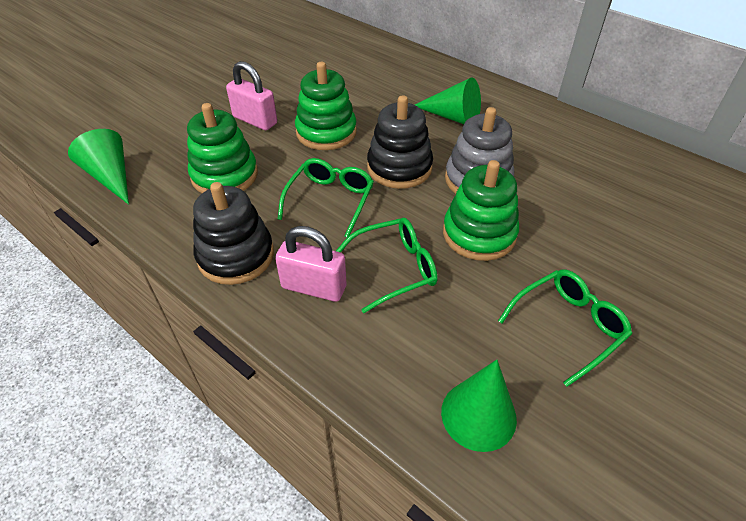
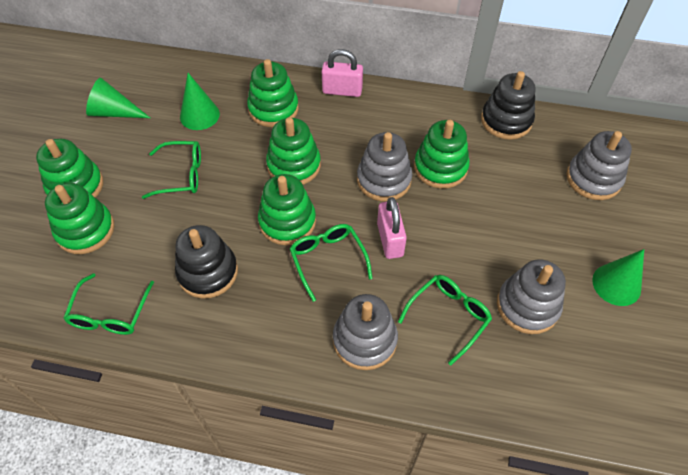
green glasses: [278,158,374,237] [336,218,438,313] [498,269,632,387] = 3 -> [63,273,154,335] [142,141,201,199] [290,224,373,302] [398,275,492,365] = 4
green stacking toy: [187,103,258,193] [295,62,357,150] [443,160,519,261] = 3 -> [36,139,103,198] [45,183,114,254] [247,59,299,127] [258,174,316,245] [266,117,321,185] [414,120,470,189] = 6
grey stacking toy: [445,107,514,194] = 1 -> [333,294,398,370] [357,132,412,201] [497,259,566,334] [567,131,632,200] = 4

